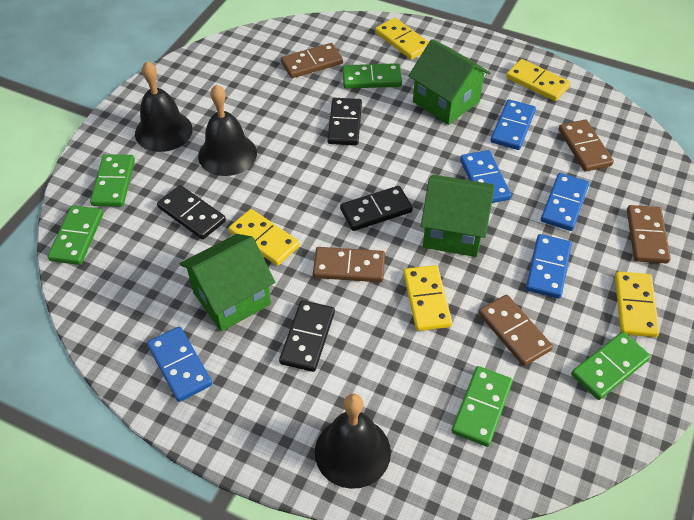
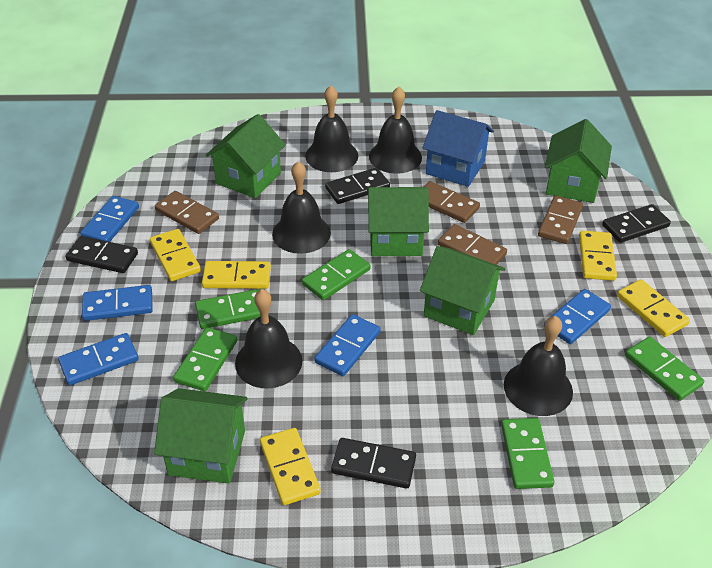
black bell: [135,61,193,152] [198,85,257,176] [315,394,391,489] = 3 -> [235,289,303,389] [272,161,331,254] [305,85,358,172] [369,87,422,174] [504,316,573,416] = 5
blue house: none = 0 -> [423,110,494,187] = 1
brown domino: [281,43,343,78] [313,247,385,282] [479,295,553,366] [559,120,614,172] [627,205,671,263] = 5 -> [155,191,219,234] [424,181,480,223] [438,224,507,265] [538,196,583,244] = 4
green house: [179,234,275,332] [408,39,491,125] [421,175,494,257] = 3 -> [154,388,248,484] [205,114,286,198] [367,187,429,256] [420,246,505,335] [545,119,612,203] = 5

